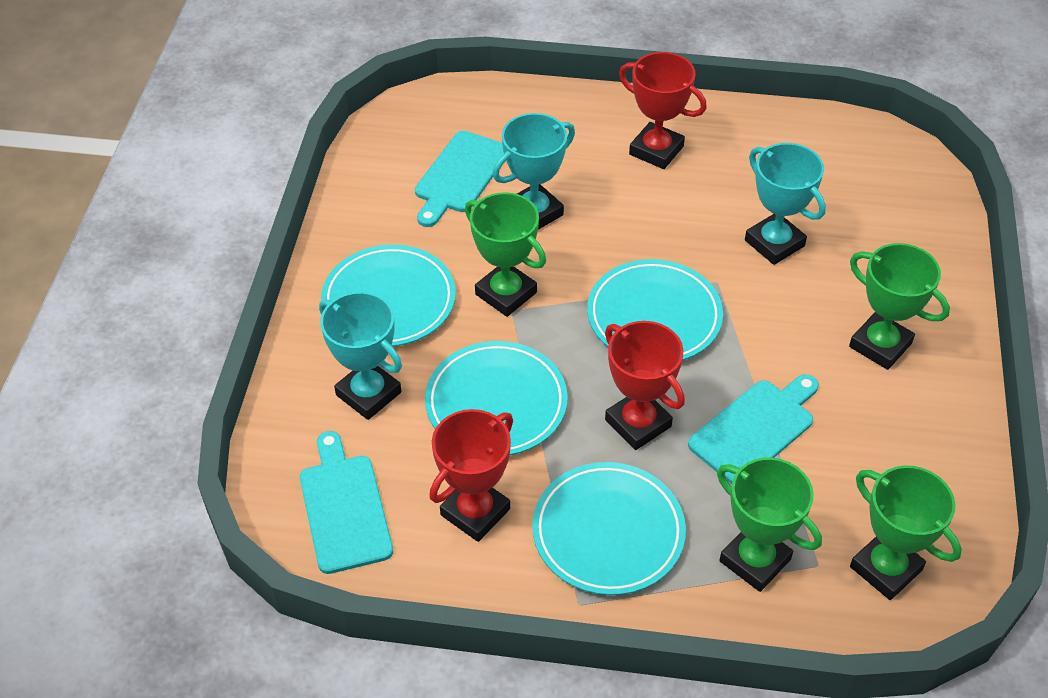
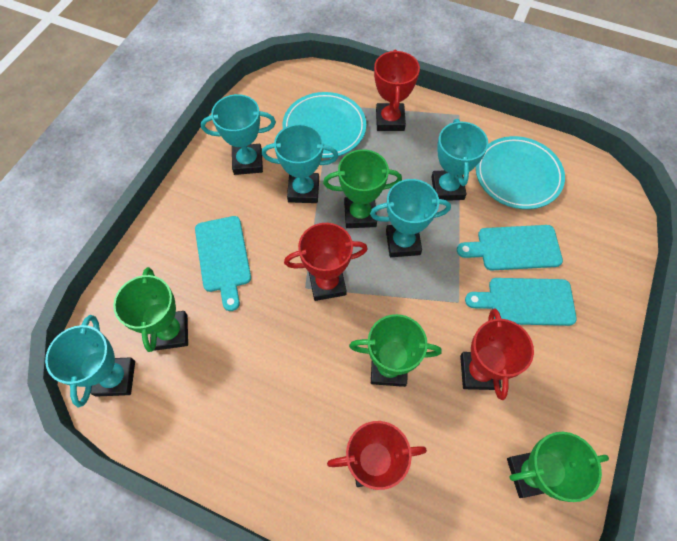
red trophy: [429,409,513,542] [605,321,685,450] [619,52,707,169] = 3 -> [284,223,368,301] [327,421,427,490] [374,50,420,131] [460,309,534,400] = 4
turquoise plate: [321,244,456,347] [425,341,568,455] [532,462,686,595] [587,259,723,361] = 4 -> [282,92,366,158] [476,136,565,209] = 2
turquoise trophy: [319,292,402,420] [493,113,575,230] [745,143,826,265] = 3 -> [45,315,135,407] [201,94,276,175] [262,124,338,203] [370,179,451,257] [431,119,488,201] = 5

